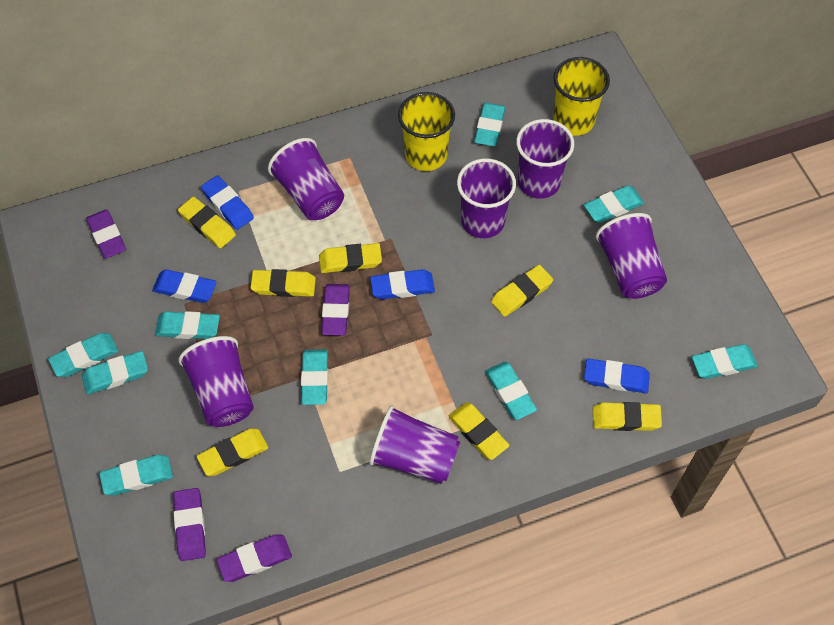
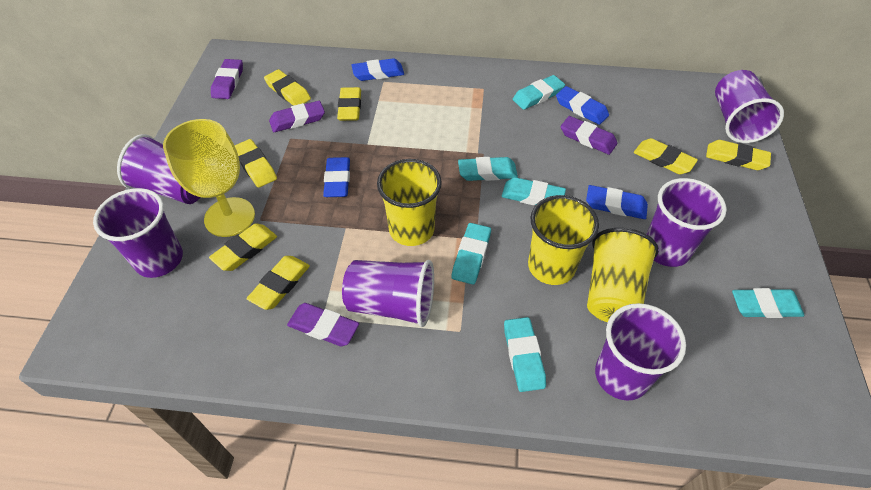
turquoise eraser: [48,333,119,377] [82,351,148,395] [99,455,173,495] [155,311,220,339] [301,349,328,405] [474,103,506,146] [485,362,537,420] [584,185,644,223] [692,344,758,379] = 9 -> [452,223,491,285] [458,157,518,181] [502,177,566,205] [504,317,546,392] [513,75,565,110] [732,288,804,318] = 6
yellow cup: [398,92,455,171] [553,57,610,136] = 2 -> [377,159,442,246] [528,195,599,285] [587,228,659,322] = 3
yellow goblet: none = 0 -> [163,119,255,237] = 1

